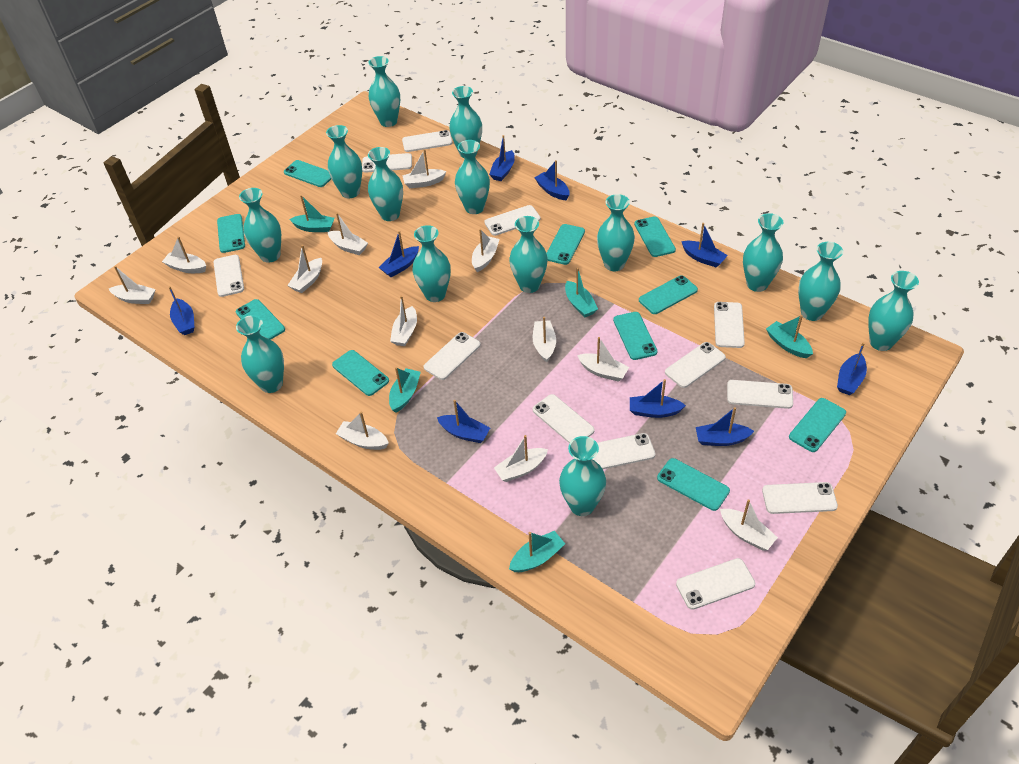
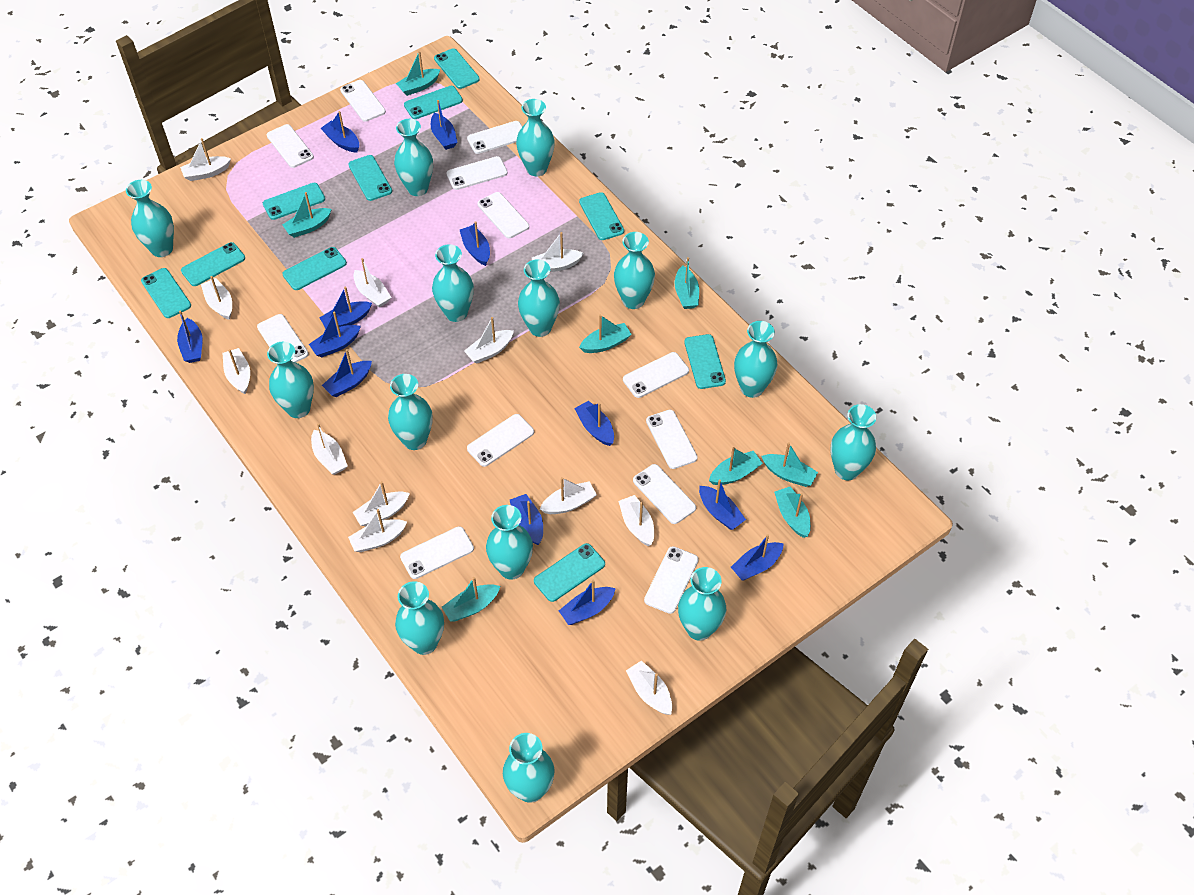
blue boat: [169,286,194,335] [378,231,419,277] [437,400,490,443] [489,135,515,181] [534,160,570,200] [630,379,686,418] [681,223,728,268] [696,407,754,446] [837,342,867,395] = 9 -> [177,311,203,363] [309,311,361,358] [319,287,372,329] [321,111,359,152] [322,349,372,397] [431,100,458,150] [460,221,490,266] [510,494,543,545] [559,580,616,625] [574,401,614,446] [699,480,746,530] [731,534,784,581] = 12
turquoise boat: [290,195,335,232] [389,367,421,413] [509,531,565,572] [565,268,598,317] [766,315,813,358] = 5 -> [282,192,332,238] [396,51,440,96] [442,577,500,622] [579,315,632,353] [675,257,699,309] [709,447,763,485] [762,442,818,487] [774,487,811,538] = 8

